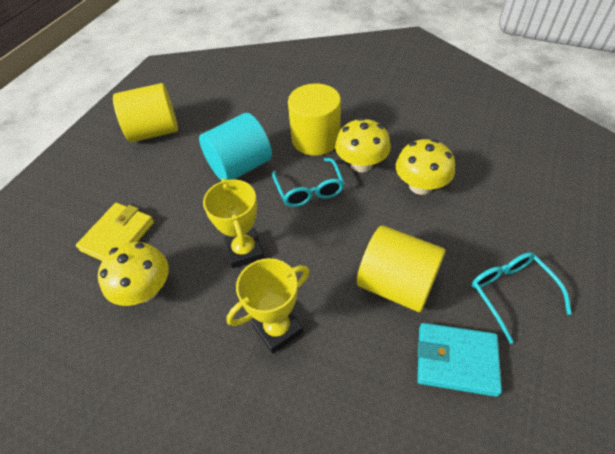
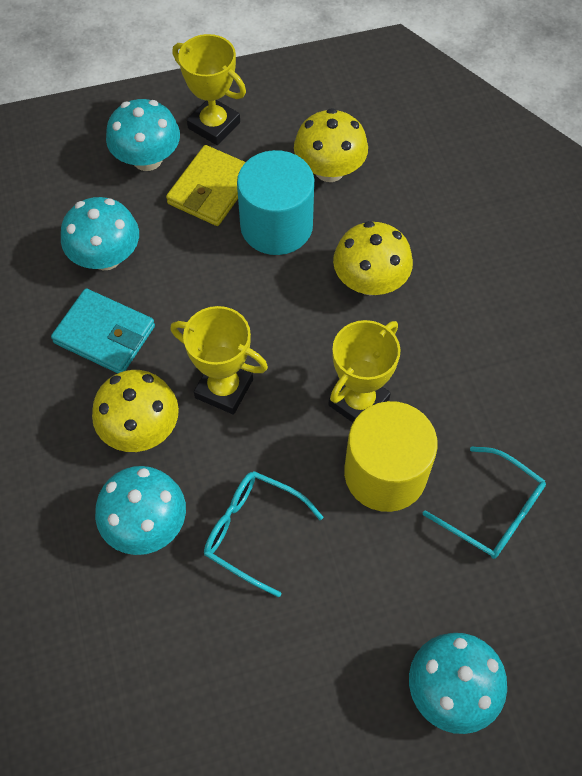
turquoise mushroom: none = 0 -> [61,197,139,270] [95,466,186,555] [106,99,180,171] [409,633,507,734] = 4
yellow cylinder: [113,83,178,142] [288,84,341,156] [357,226,445,312] = 3 -> [344,401,438,512] = 1
yellow trophy: [203,178,265,268] [227,258,309,354] = 2 -> [170,306,268,415] [172,34,246,145] [328,320,400,423] = 3

